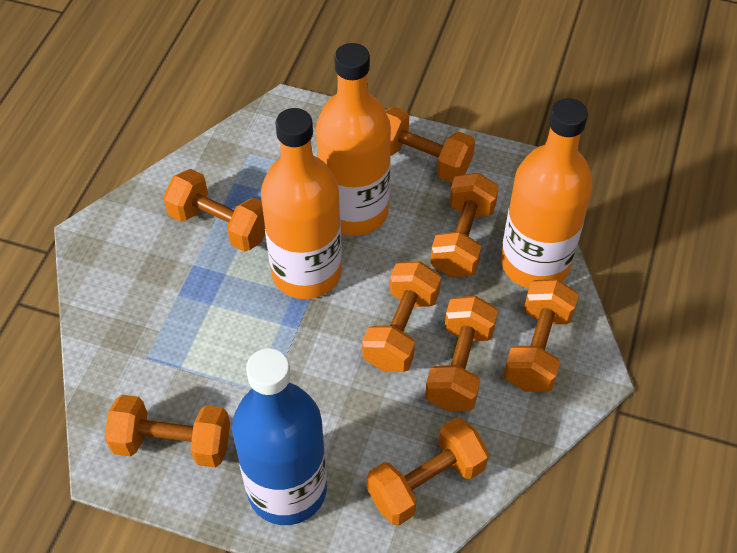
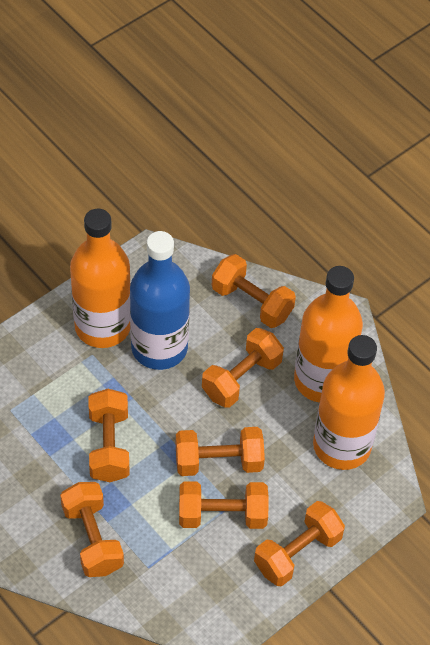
orange dumbbell: [105,395,230,468] [163,169,265,252] [362,261,441,372] [367,418,489,526] [385,107,475,183] [425,296,498,411] [430,173,499,277] [504,279,578,392] = 8 -> [60,482,124,577] [88,389,130,482] [176,427,265,476] [179,481,269,529] [202,328,284,408] [212,254,296,328] [254,501,345,586] = 7

